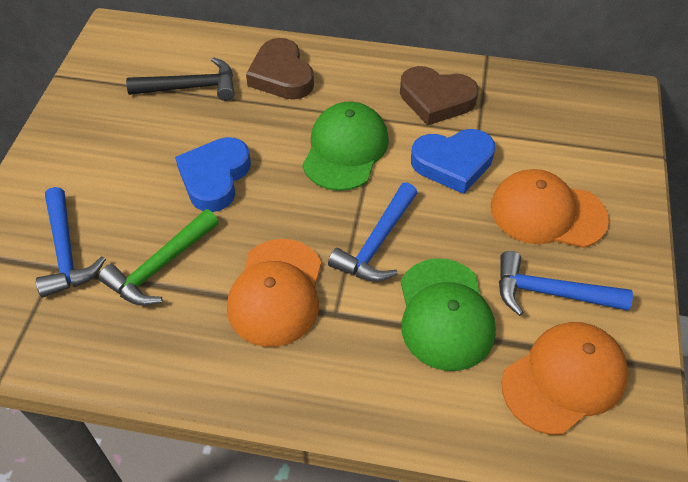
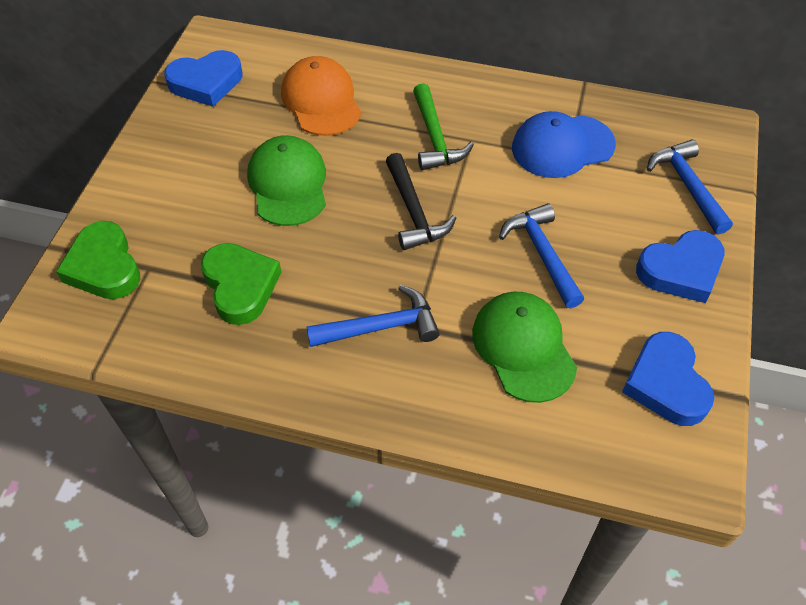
blue cap: none = 0 -> [512,111,616,178] = 1
blue heart: [175,137,251,212] [411,129,495,194] = 2 -> [164,50,242,107] [622,332,714,426] [636,230,724,303] = 3
brown heart: [246,38,314,100] [400,66,478,125] = 2 -> none = 0
green heart: none = 0 -> [56,221,140,299] [201,243,282,325] = 2
orange cap: [227,239,321,347] [491,169,609,248] [501,322,629,435] = 3 -> [281,56,361,136] = 1

